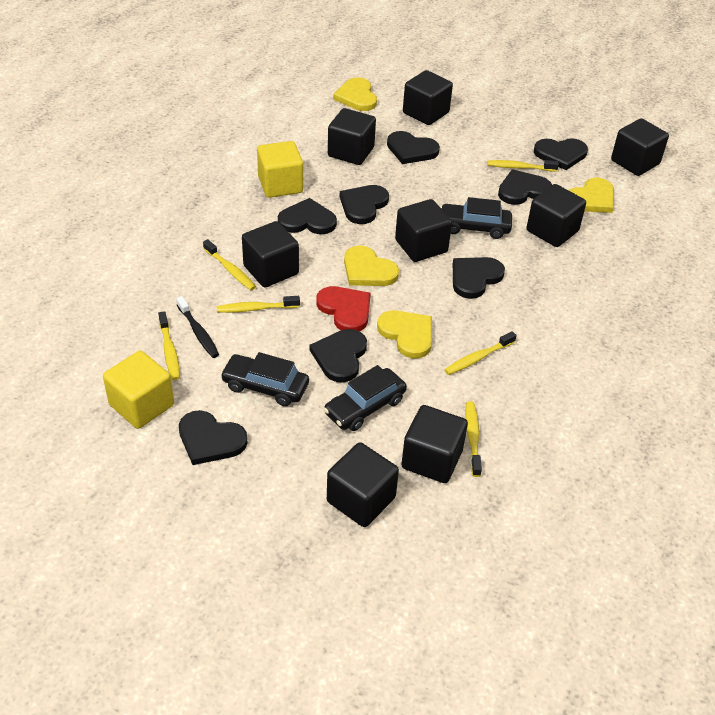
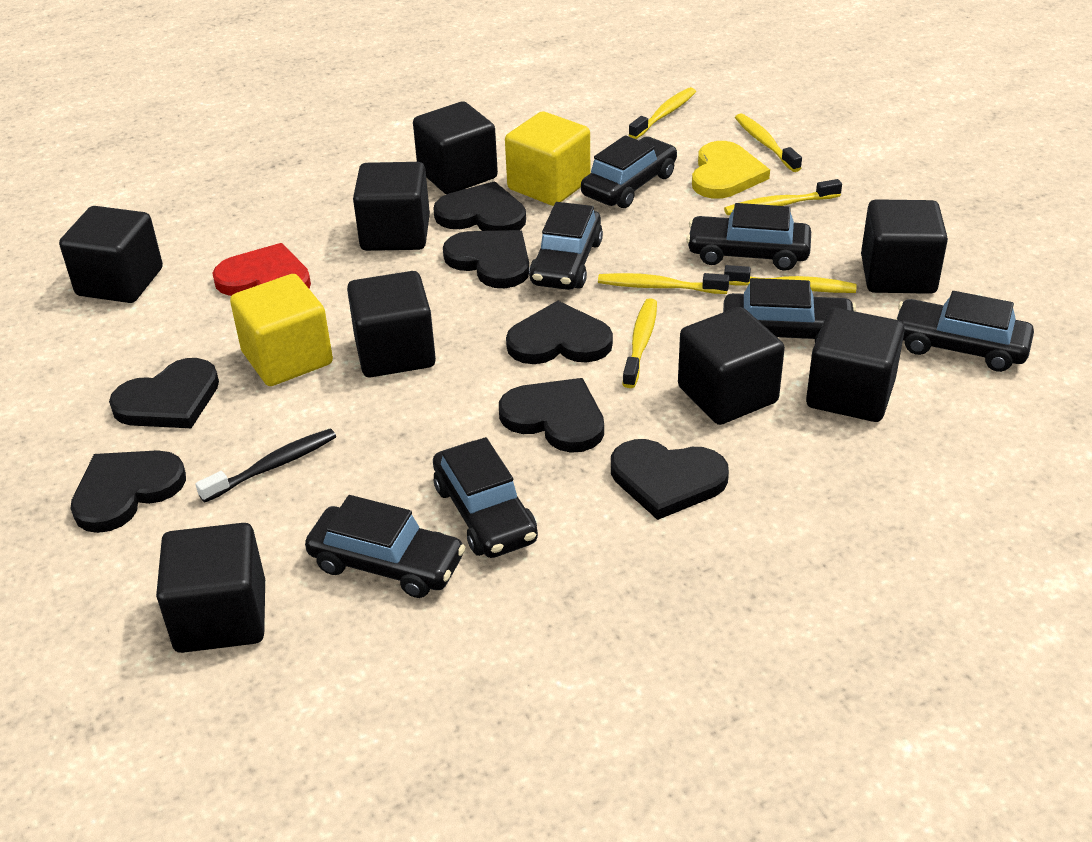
black car: [220,352,309,406] [324,365,407,431] [440,197,512,239] = 3 -> [305,495,465,598] [433,437,538,558] [529,202,603,290] [581,135,677,208] [686,203,811,271] [723,278,856,342] [895,291,1034,372] = 7
black heart: [179,410,248,465] [278,198,337,234] [310,329,367,383] [340,185,389,224] [387,131,440,164] [453,257,505,299] [498,169,552,205] [534,138,588,170] = 8 -> [70,450,186,533] [109,358,219,428] [433,181,526,231] [443,230,529,288] [499,378,604,453] [506,301,613,364] [611,439,729,520] = 7
yellow heart: [333,77,377,111] [344,246,399,286] [377,310,432,358] [569,178,614,213] = 4 -> [692,141,770,199] = 1

